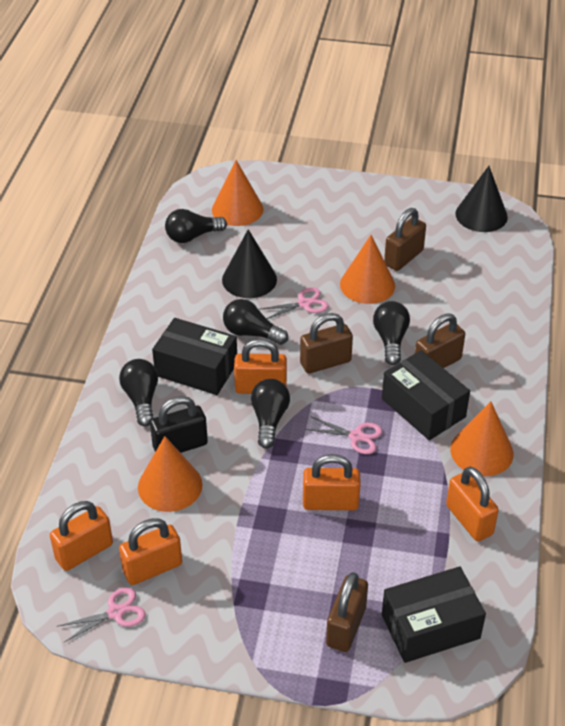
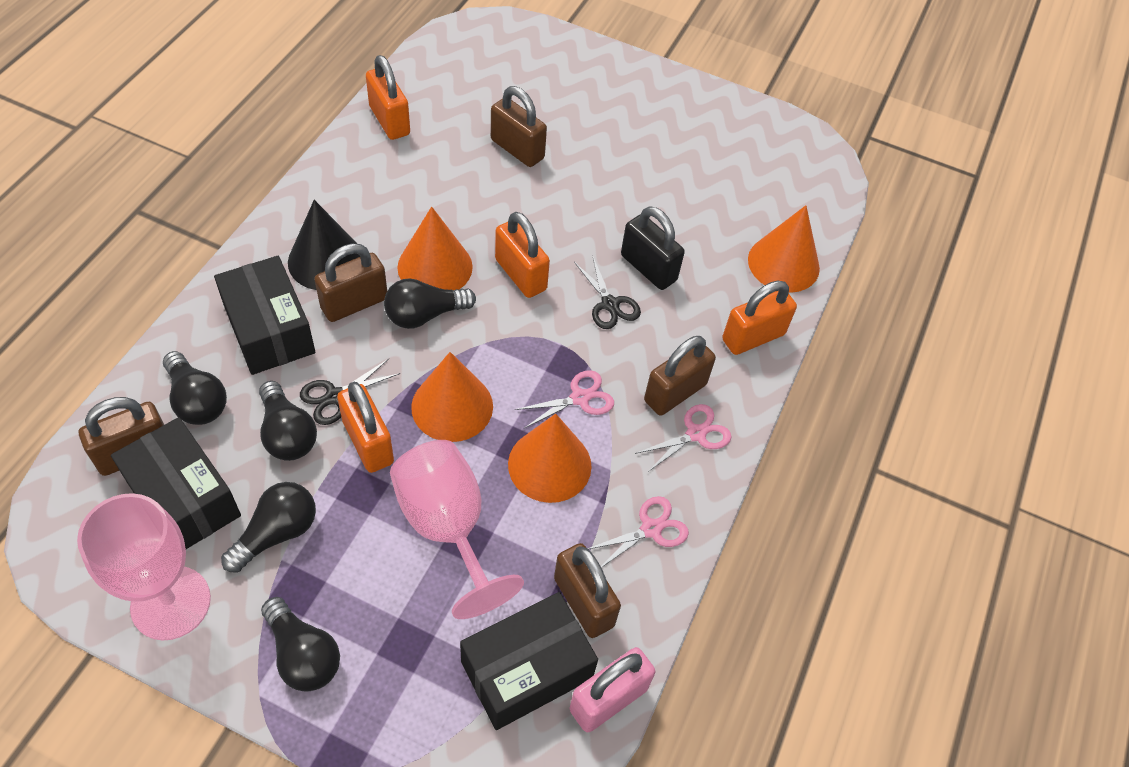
black cone: [222,229,277,298] [455,166,508,232] = 2 -> [288,200,360,290] = 1
black scissors: none = 0 -> [300,359,400,425] [574,255,641,329] = 2
brown padlock: [300,313,353,374] [326,572,368,652] [384,208,426,271] [415,314,465,368] = 4 -> [79,397,164,476] [314,244,387,322] [491,86,547,167] [554,543,621,638] [644,336,716,416] = 5
orange padlock: [50,501,113,571] [119,518,182,585] [234,339,287,394] [303,454,361,510] [446,467,499,541] = 5 -> [337,382,394,473] [366,55,410,140] [495,212,550,298] [722,280,797,355] = 4
pink goblet: none = 0 -> [77,493,211,640] [390,440,524,619] = 2
pink padlock: none = 0 -> [570,647,655,732] = 1

